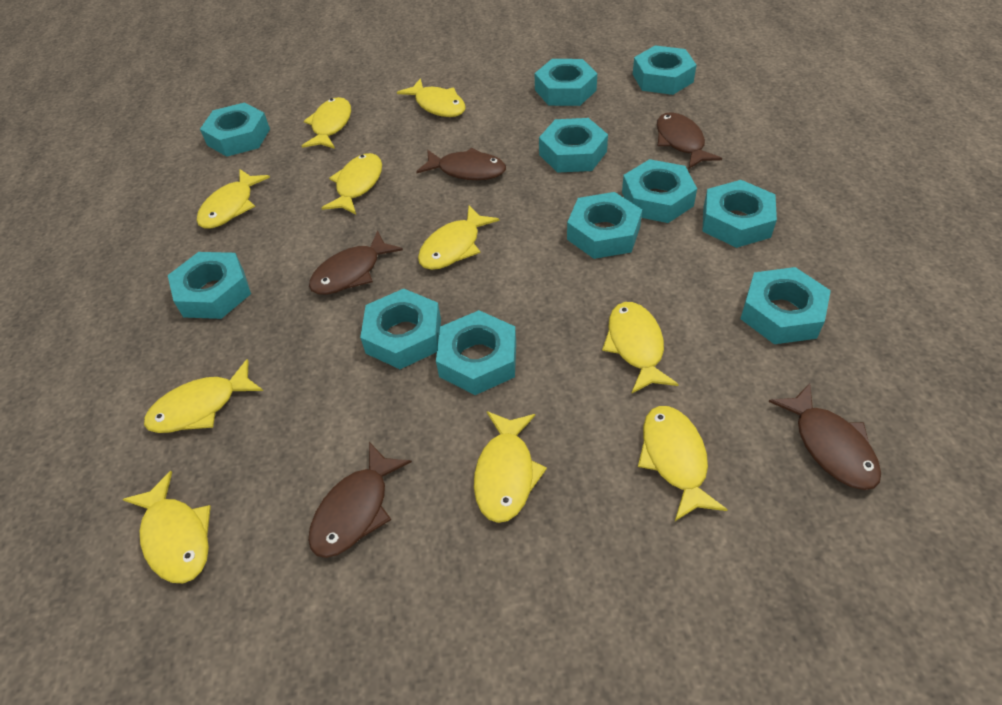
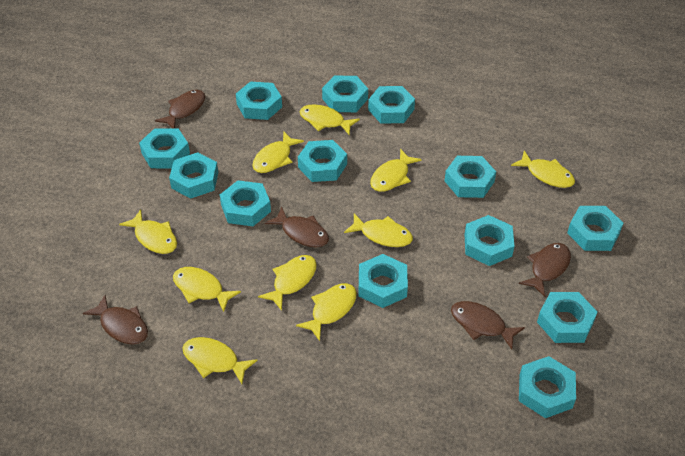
turquoise nut: [168,252,251,319] [200,103,270,157] [360,289,441,369] [436,310,516,395] [535,59,597,106] [539,118,608,173] [567,192,642,259] [622,159,697,223] [633,45,696,95] [702,180,777,248] [740,267,831,344] = 11 -> [139,128,190,168] [169,152,218,199] [220,180,271,226] [236,82,282,120] [298,140,347,182] [322,76,368,112] [359,254,408,308] [368,86,415,123] [444,156,496,198] [464,215,514,266] [519,356,576,418] [537,292,597,343] [567,206,623,251] = 13

